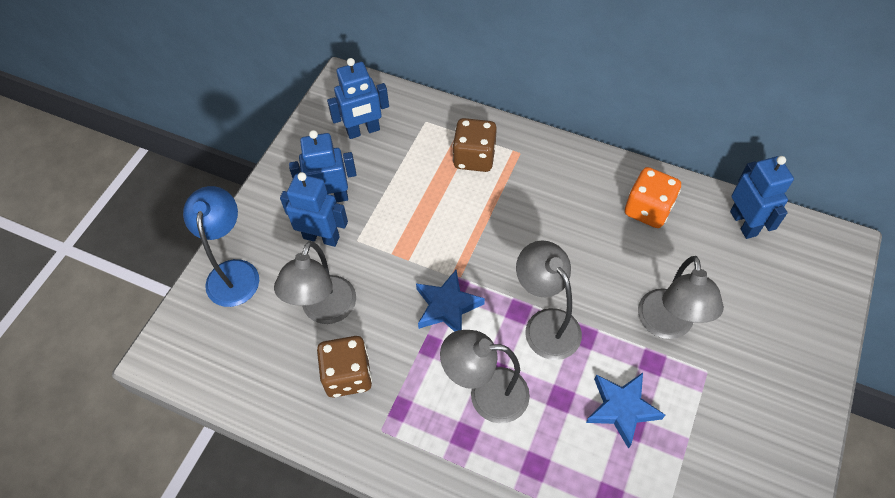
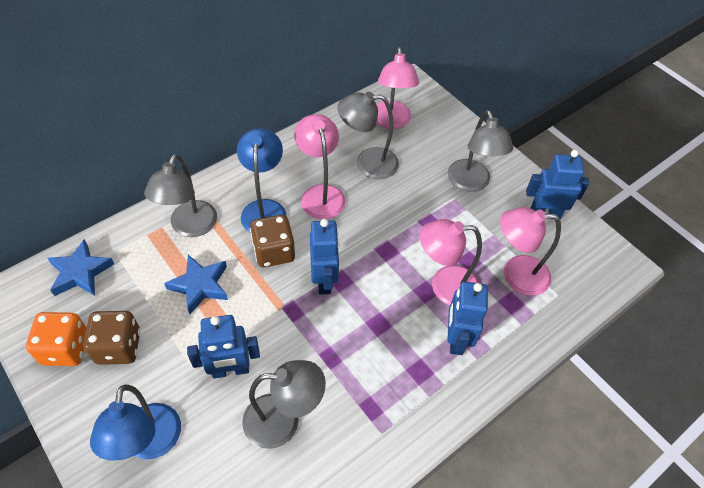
blue lamp: [183,186,259,307] = 1 -> [90,384,181,460] [237,128,286,233] = 2
pink lamp: none = 0 -> [294,114,346,219] [376,47,419,129] [420,219,482,305] [500,207,561,296] = 4

